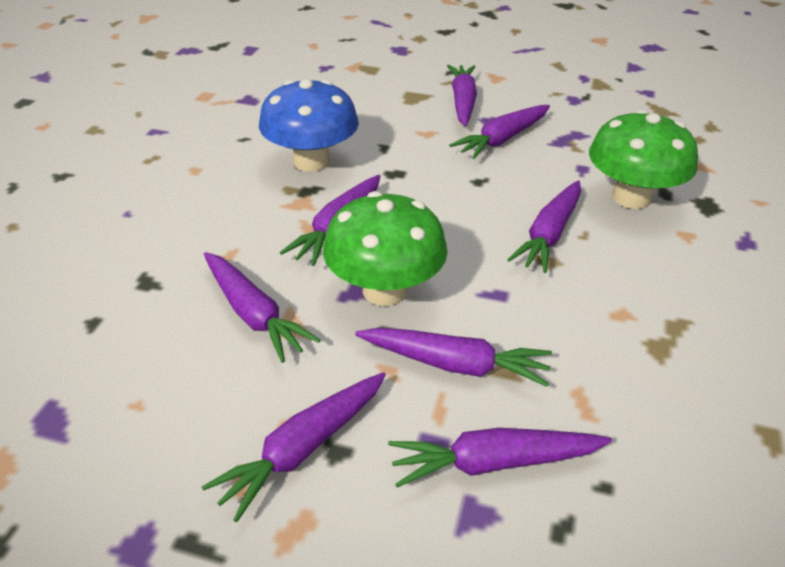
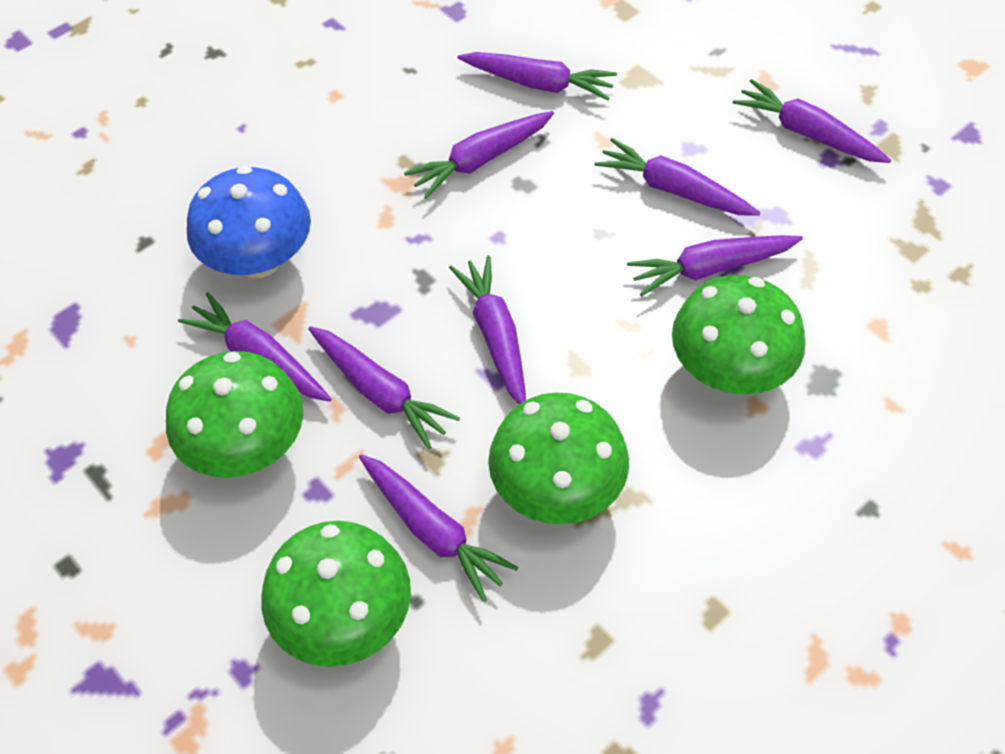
green mushroom: [323,191,448,306] [589,109,698,209] = 2 -> [166,351,303,478] [261,521,411,667] [488,392,629,524] [672,275,806,395] = 4
purple carrot: [202,372,386,522] [204,252,321,363] [280,175,380,266] [355,328,552,387] [388,428,612,487] [447,65,477,126] [449,105,550,159] [507,180,581,273] = 8 -> [178,292,331,402] [308,326,460,449] [359,454,518,602] [404,111,554,199] [449,256,526,404] [458,52,617,100] [594,138,760,216] [627,235,803,296] [733,79,891,163] = 9

